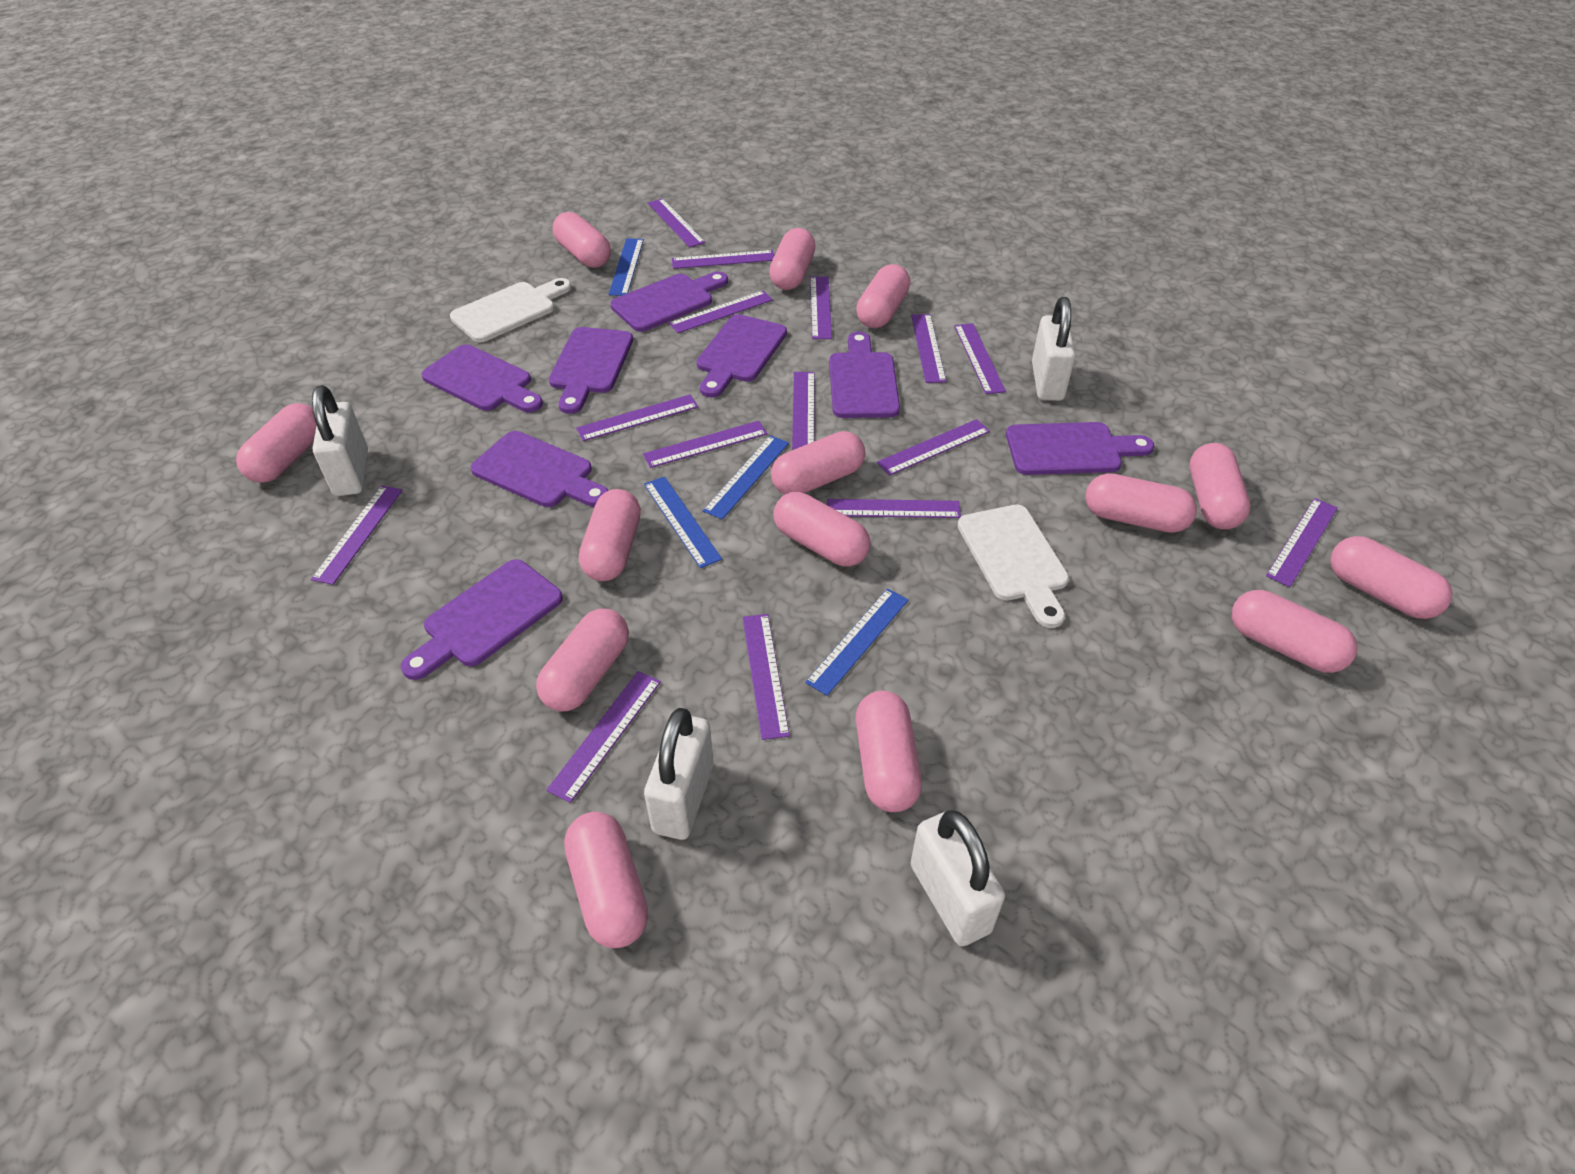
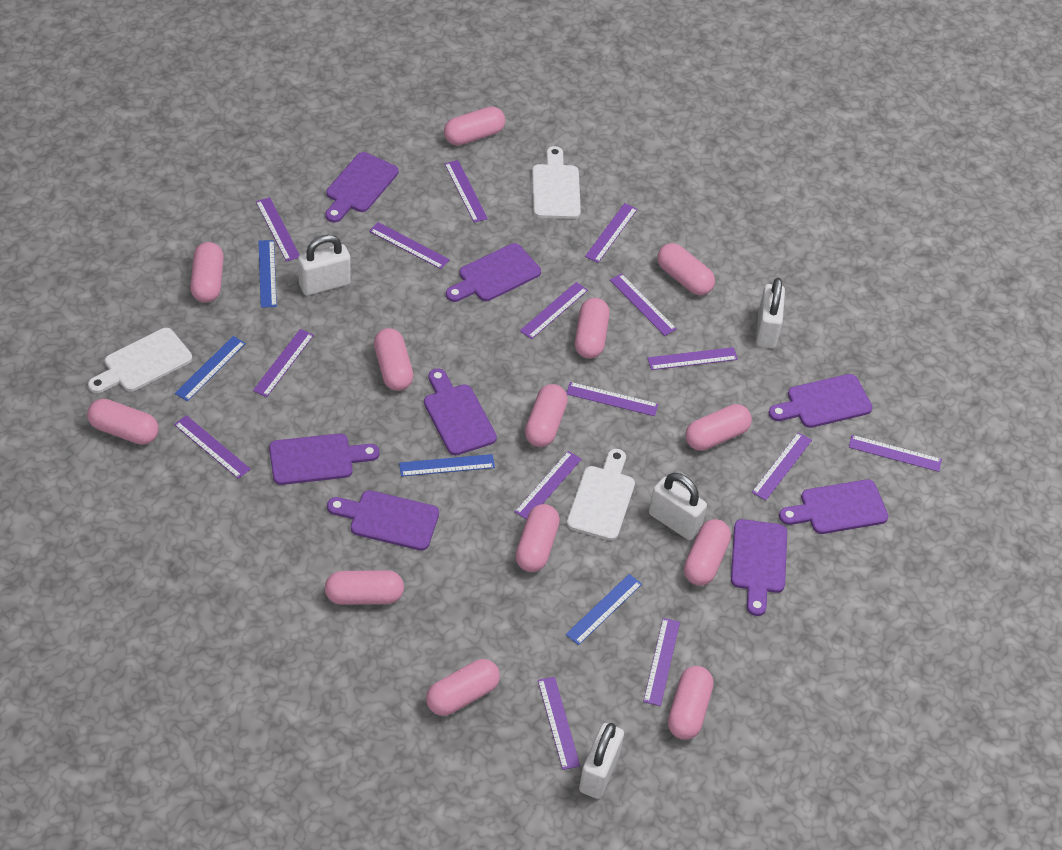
pink capsule: [236,403,317,483] [536,609,629,712] [553,212,611,268] [564,812,648,948] [579,489,641,581] [769,228,816,290] [771,431,865,494] [773,492,871,567] [856,264,910,328] [856,691,922,812] [1085,473,1197,533] [1189,443,1250,529] [1232,590,1357,673] [1330,536,1452,619] = 14 -> [87,399,158,445] [190,242,224,303] [325,570,404,605] [374,328,414,391] [426,659,500,716] [444,106,505,146] [515,504,560,572] [525,384,568,447] [575,298,610,359] [657,243,715,296] [668,666,713,740] [684,519,731,586] [685,404,752,451] = 13
white cutting board: [450,278,571,342] [957,505,1069,628] = 2 -> [88,328,192,393] [532,146,581,219] [567,449,635,541] = 3

